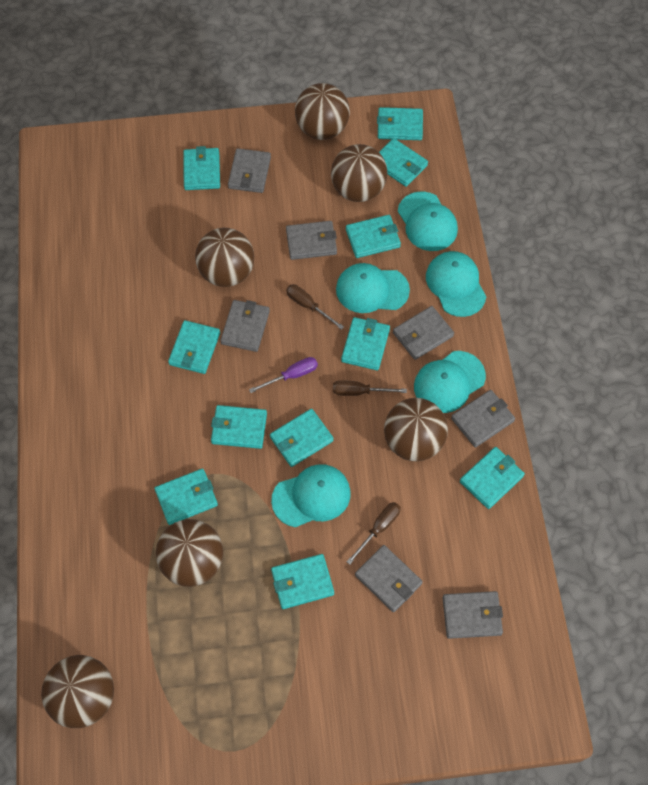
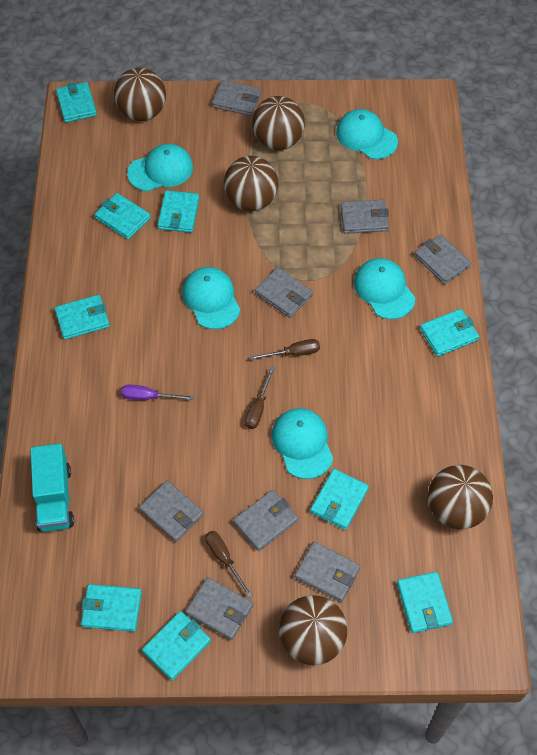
brown ball: [41,655,114,728] [156,519,223,587] [195,228,254,287] [295,83,350,140] [331,144,388,202] [384,398,448,462] = 6 -> [114,68,166,121] [224,156,278,211] [252,96,305,150] [279,595,347,665] [428,465,493,529] = 5
grey wallet: [220,300,270,352] [228,148,271,193] [286,221,337,260] [355,545,423,612] [393,306,454,360] [443,591,503,639] [451,390,515,448] = 7 -> [139,480,204,542] [185,577,253,640] [212,80,261,116] [233,490,298,551] [255,267,313,318] [295,542,360,602] [340,200,389,234] [414,234,471,284] = 8
turquoise truck: none = 0 -> [30,444,74,532] = 1
turquoise wallet: [155,469,218,525] [168,320,220,374] [183,146,220,190] [211,405,267,449] [270,409,334,467] [271,554,334,609] [341,317,390,370] [346,215,401,258] [377,107,423,140] [379,138,428,187] [460,447,525,509] = 11 -> [54,295,110,340] [56,82,97,123] [81,584,142,632] [94,193,151,240] [142,611,211,680] [158,190,199,233] [310,469,369,530] [397,572,453,633] [420,309,479,357] = 9

